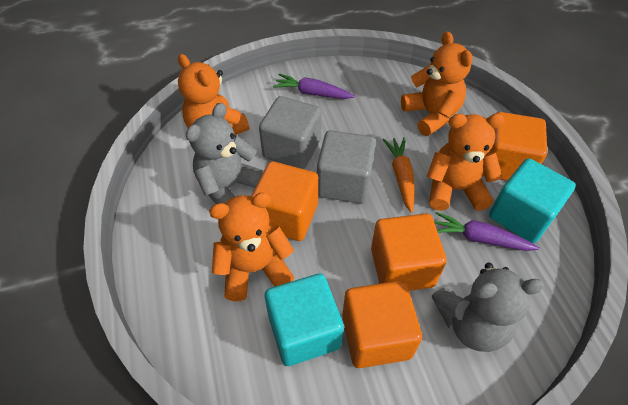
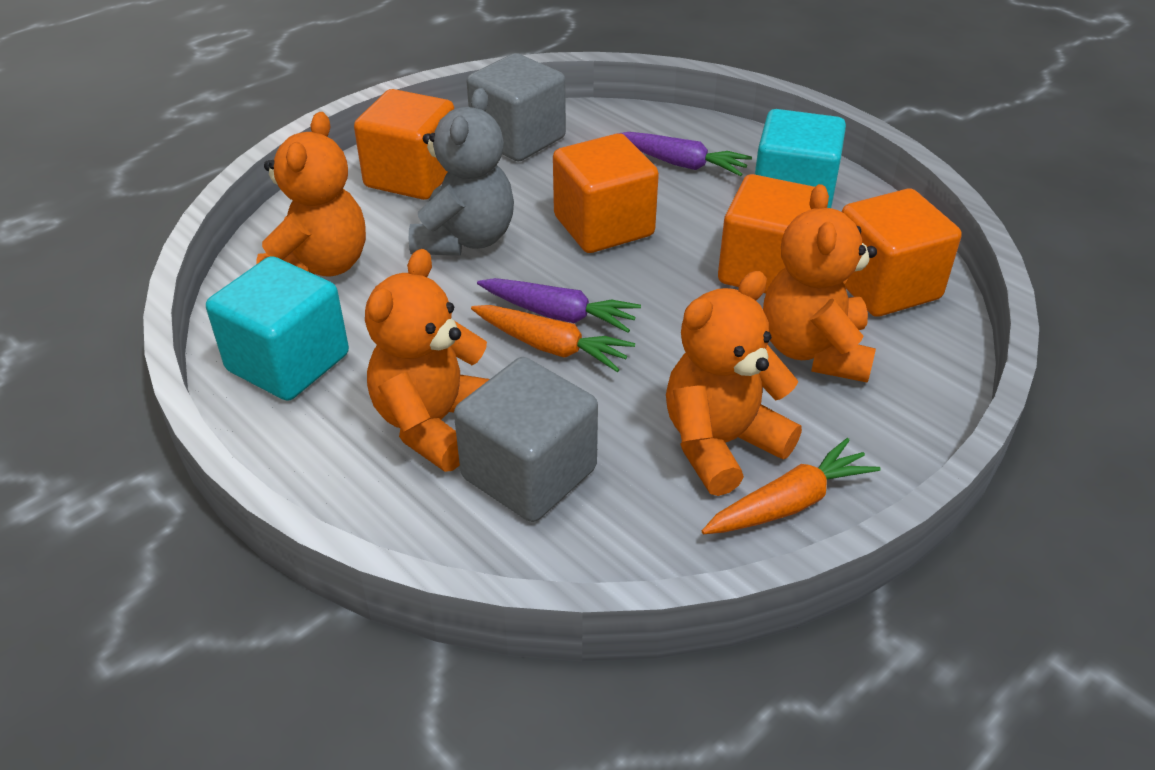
grey teddy bear: [186,103,264,204] [432,263,544,352] = 2 -> [409,88,514,255] = 1
orange carrot: [383,137,414,213] = 1 -> [471,305,635,372] [702,438,881,534] = 2

